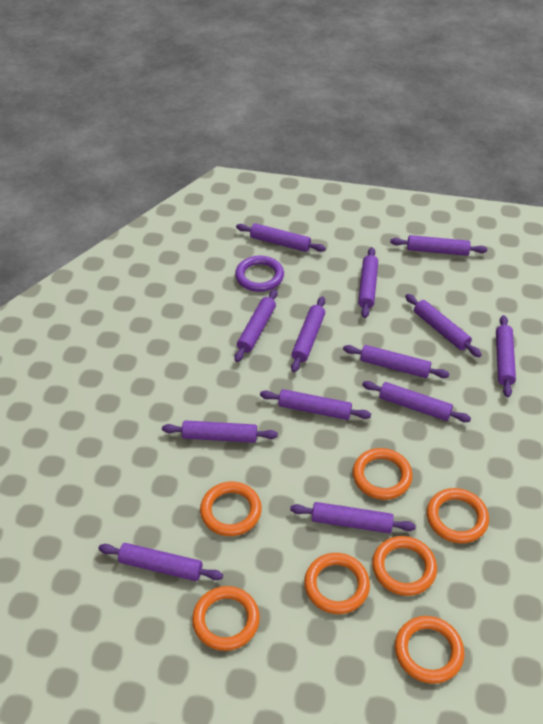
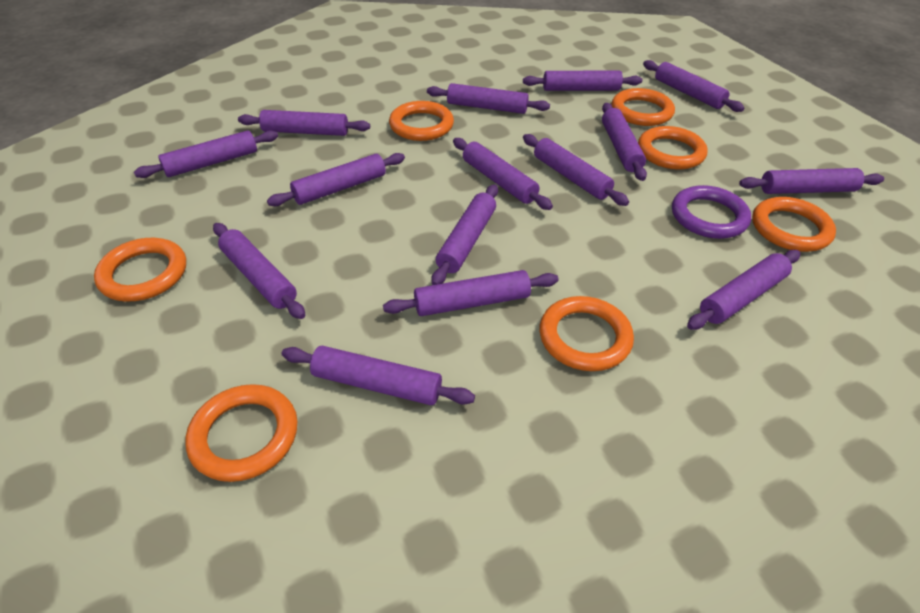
purple rolling pin: [98,543,223,581] [162,420,278,443] [234,289,278,362] [236,223,326,252] [260,389,371,420] [290,502,416,534] [291,296,325,372] [343,345,450,378] [358,247,378,318] [362,381,471,422] [390,235,487,256] [405,294,482,357] [496,315,516,397] = 13 -> [134,130,278,178] [213,223,305,319] [238,110,370,136] [267,153,405,206] [282,346,475,405] [383,270,559,316] [427,83,550,114] [431,184,498,285] [453,138,553,210] [523,71,642,91] [523,134,629,206] [602,103,647,181] [643,60,744,112] [687,250,800,330] [739,168,884,194] = 15

